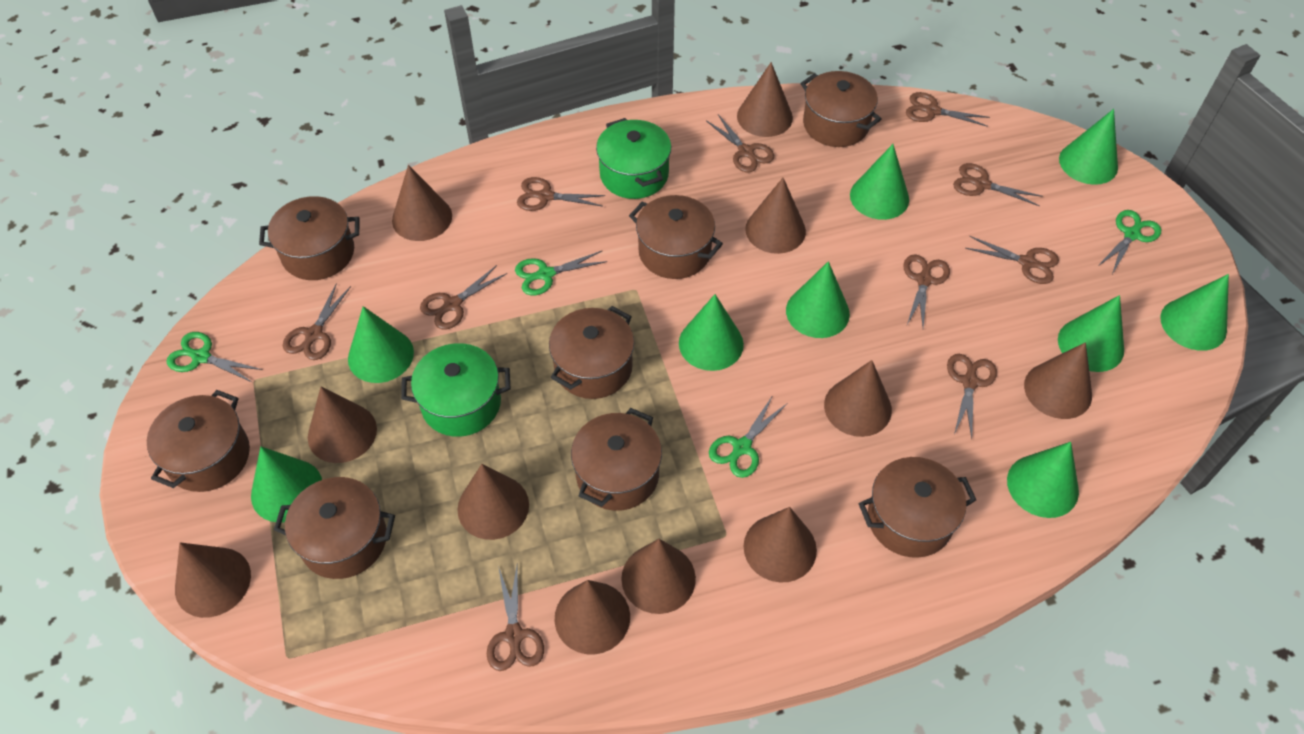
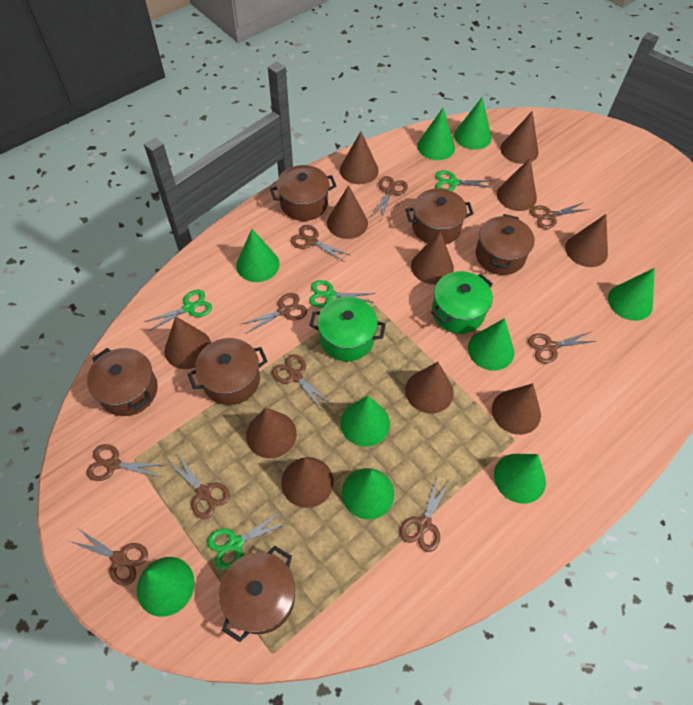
brown pot: [147,390,250,492] [259,196,360,280] [274,477,395,579] [549,306,634,399] [571,408,662,511] [629,195,723,279] [800,71,882,147] [859,457,976,558] = 8 -> [87,348,158,416] [188,338,267,405] [219,546,295,642] [270,165,336,221] [406,188,474,244] [476,214,534,275] = 6

